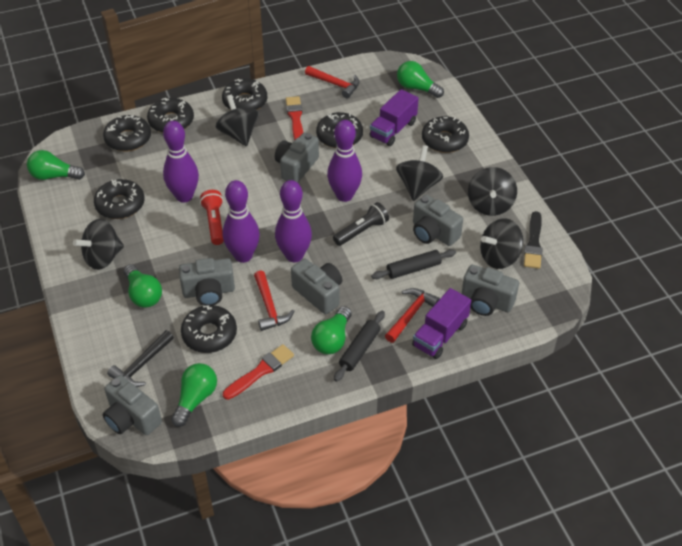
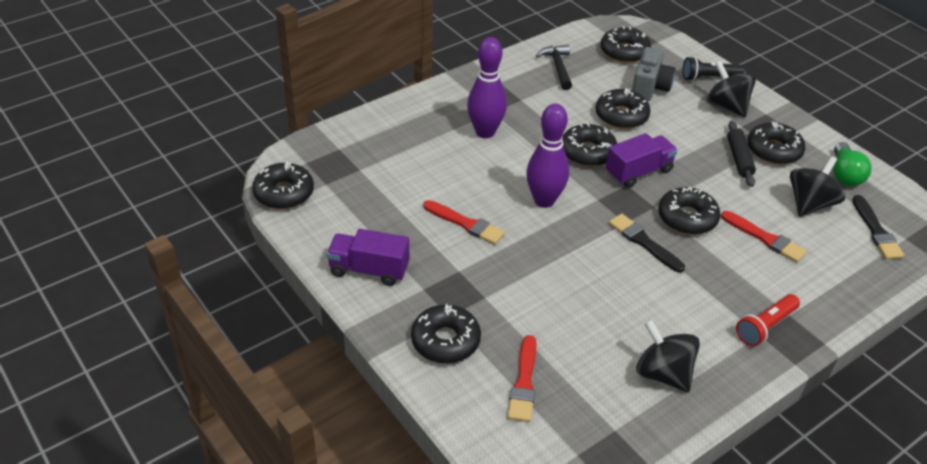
black brush: [524,211,543,269] = 1 -> [609,214,685,273] [852,195,904,259] = 2
black rolling pin: [334,311,385,382] [371,249,456,279] = 2 -> [727,121,756,187] = 1
black spinning top: [73,219,124,270] [216,95,259,146] [396,145,443,201] [468,167,517,216] [480,218,523,269] = 5 -> [636,319,700,392] [707,61,756,117] [790,156,845,217] = 3
green light bulb: [27,150,85,180] [124,264,162,308] [171,363,217,427] [311,306,352,354] [397,61,444,98] = 5 -> [833,142,872,186] = 1
grey camera: [103,375,162,435] [179,258,235,306] [275,133,319,183] [291,258,342,315] [413,195,463,246] [462,265,519,316] = 6 -> [632,47,675,101] = 1
purple bowling pin: [163,121,199,203] [223,180,260,263] [275,180,312,262] [327,120,362,202] = 4 -> [467,37,507,138] [526,103,569,208] = 2
red brush: [223,344,294,400] [286,96,303,141] = 2 -> [423,200,505,245] [508,335,536,422] [721,211,807,263] = 3
red hammer: [254,271,294,331] [305,66,359,98] [385,288,440,343] = 3 -> none = 0

